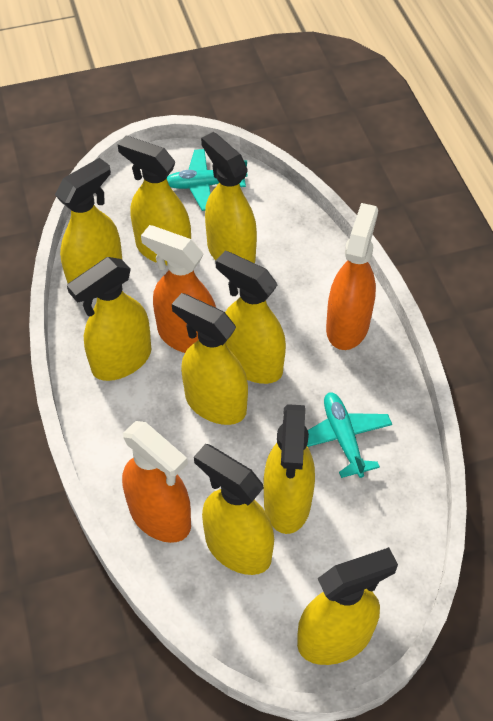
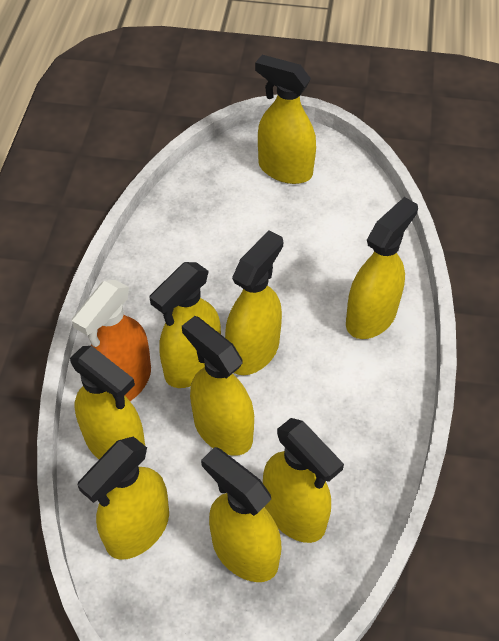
orange spray bottle: [122,421,191,543] [141,225,216,353] [326,203,378,350] = 3 -> [72,280,151,401] = 1
turquoise plane: [167,149,248,211] [307,392,392,478] = 2 -> none = 0

